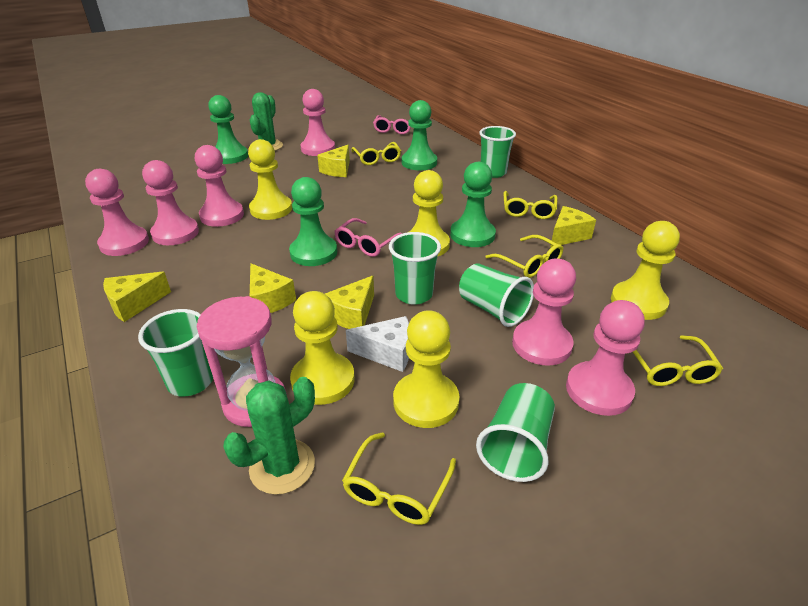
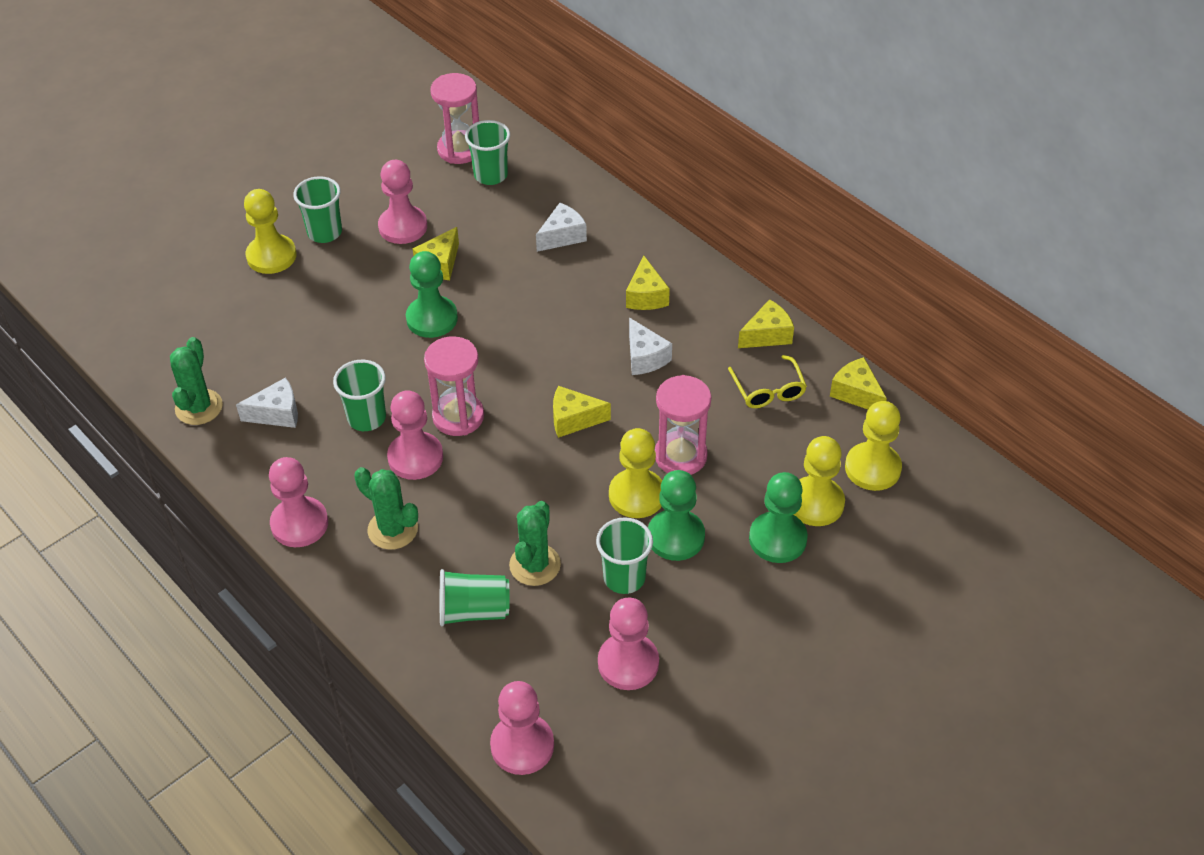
green cactus: [223,377,315,495] [250,92,283,151] = 2 -> [170,337,223,425] [354,467,418,550] [509,501,561,586] = 3
green pawn: [208,95,248,164] [289,177,337,266] [402,100,437,170] [450,162,496,247] = 4 -> [406,251,458,338] [648,470,705,561] [749,472,808,563] = 3
pink glasses: [334,218,403,257] [373,115,411,134] = 2 -> none = 0
pink hourglass: [197,296,287,427] = 1 -> [424,336,484,436] [430,73,479,164] [655,375,711,475] = 3
pink pawn: [85,169,149,256] [142,160,199,245] [195,145,244,227] [301,89,335,156] [512,258,576,366] [566,300,644,416] = 6 -> [269,457,328,547] [378,160,427,244] [387,390,443,480] [490,681,554,775] [598,598,659,690] = 5
white cheese: [346,316,409,372] = 1 -> [236,377,298,428] [536,203,587,252] [629,318,672,375] = 3
yellow glasses: [342,432,456,525] [352,142,401,165] [486,235,563,278] [504,191,558,219] [633,335,723,386] = 5 -> [728,355,807,408] = 1
yellow pawn: [248,139,292,220] [290,291,355,405] [393,310,459,428] [409,170,450,257] [611,221,680,320] = 5 -> [244,189,296,274] [609,428,662,518] [794,436,845,526] [845,401,902,491] = 4

